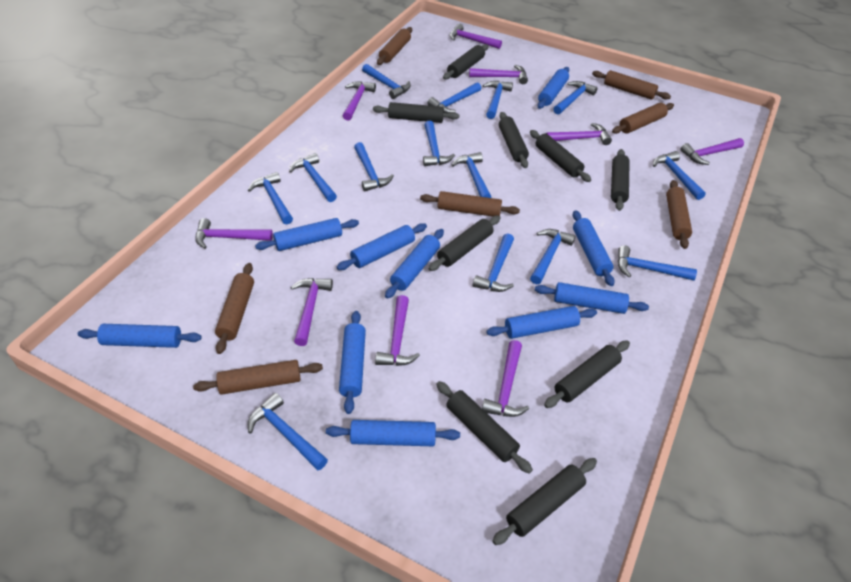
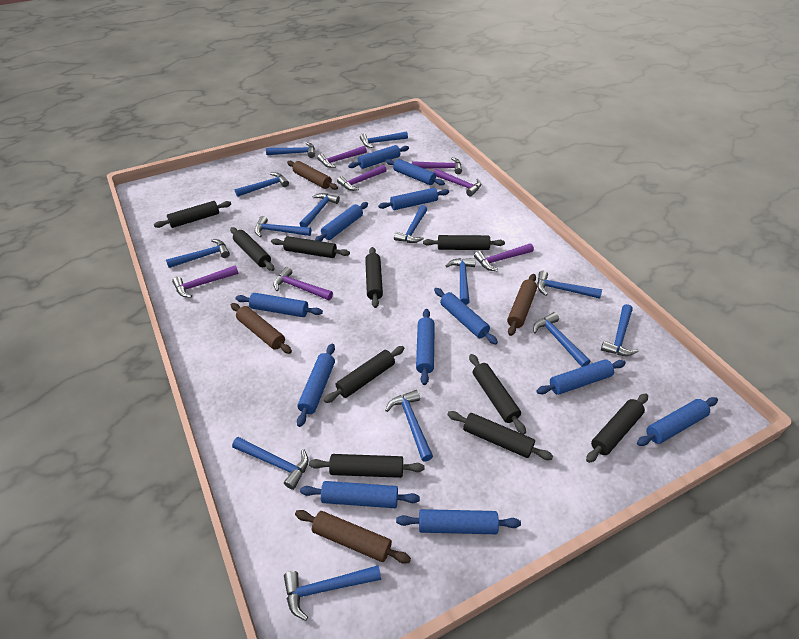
black rolling pin: [373,102,459,123] [429,215,500,271] [436,381,533,474] [443,44,488,80] [492,458,597,545] [499,112,529,168] [530,130,591,182] [544,340,630,408] [611,149,630,211] = 9 -> [154,201,231,228] [230,227,274,271] [271,236,350,258] [309,454,425,478] [324,346,405,403] [365,247,383,308] [423,235,505,250] [447,411,553,460] [469,354,526,435] [586,393,648,463] = 10
blue rolling pin: [78,324,202,348] [255,218,359,251] [326,420,460,446] [337,223,427,270] [339,311,366,414] [385,229,444,299] [486,306,597,339] [535,282,649,314] [537,67,569,109] [573,210,615,286] = 10 -> [235,293,323,317] [297,344,335,427] [300,481,420,508] [315,202,368,241] [348,145,409,169] [378,188,449,210] [386,159,445,186] [396,509,521,534] [416,309,435,385] [434,288,498,344] [536,359,626,395] [637,397,718,446] = 12
brown rolling pin: [193,360,323,395] [215,263,254,354] [377,27,412,65] [420,191,520,217] [592,70,671,100] [612,103,674,134] [666,180,692,249] = 7 -> [231,303,292,354] [287,161,338,190] [295,510,411,564] [507,274,537,336] = 4
purple hammer: [195,218,273,249] [291,278,333,346] [343,81,376,121] [375,295,420,366] [450,23,502,49] [469,65,528,84] [482,340,529,417] [546,123,612,145] [680,138,744,165] = 9 -> [172,265,239,298] [273,267,333,300] [317,146,367,168] [337,165,386,191] [412,157,462,174] [434,169,481,196] [474,243,534,271] = 7

